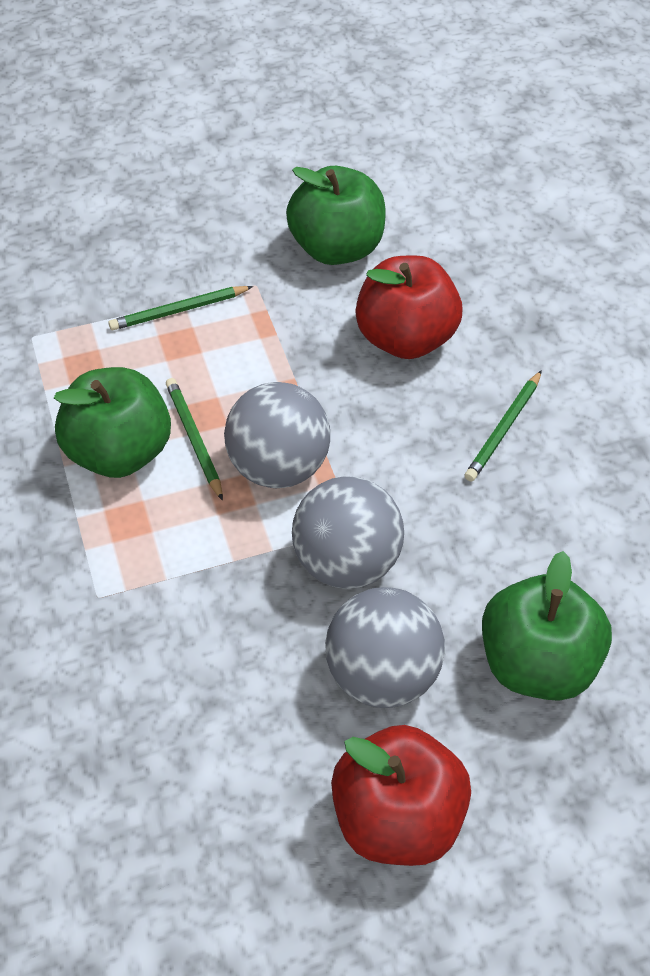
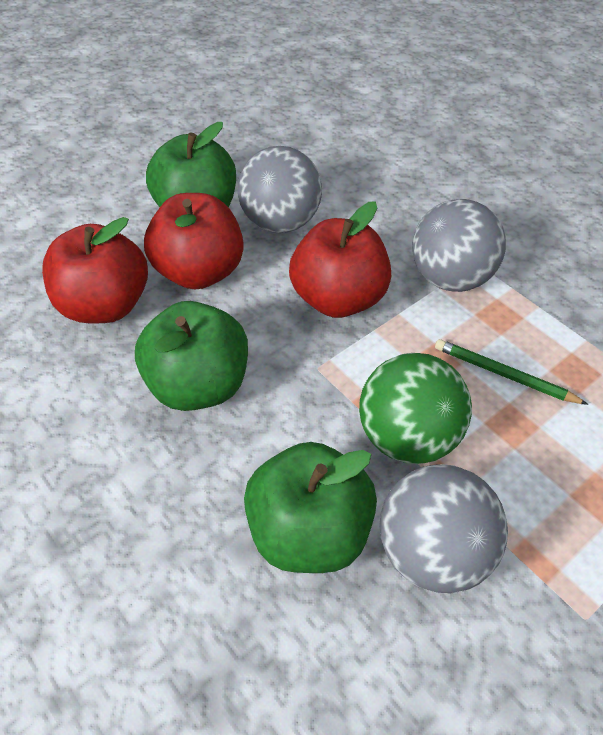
green ball: none = 0 -> [359,353,472,464] = 1
green pencil: [109,286,253,330] [166,378,223,501] [464,370,542,481] = 3 -> [435,339,588,405] = 1
red apple: [331,725,471,866] [355,256,463,359] = 2 -> [42,217,148,324] [144,193,244,290] [289,201,391,318] = 3

